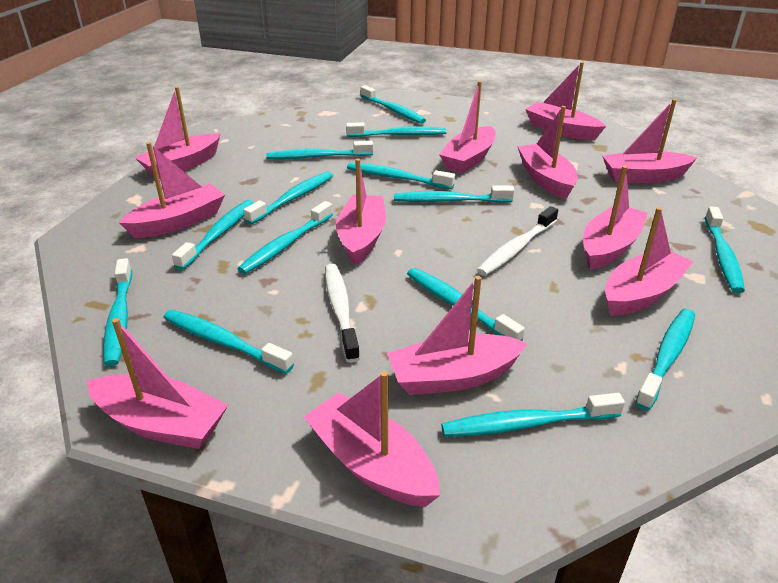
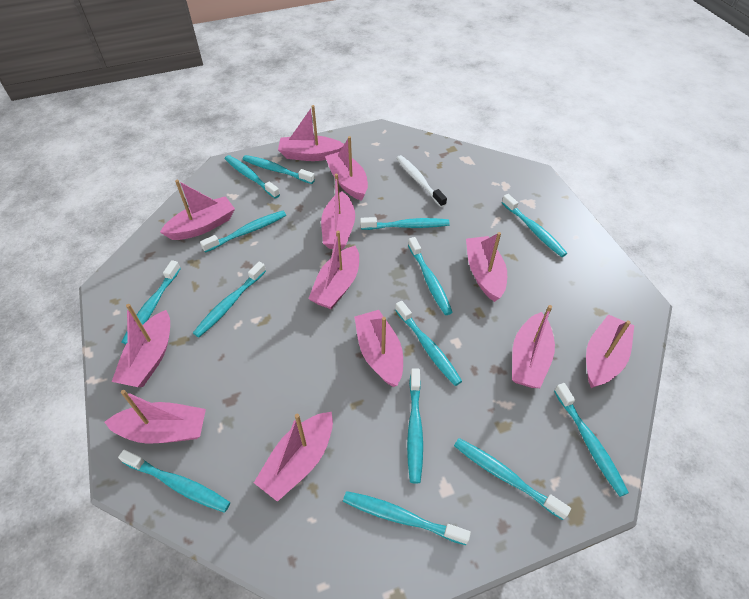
white toothbrush: [325,263,360,363] [477,206,558,276] = 2 -> [396,155,447,207] = 1

